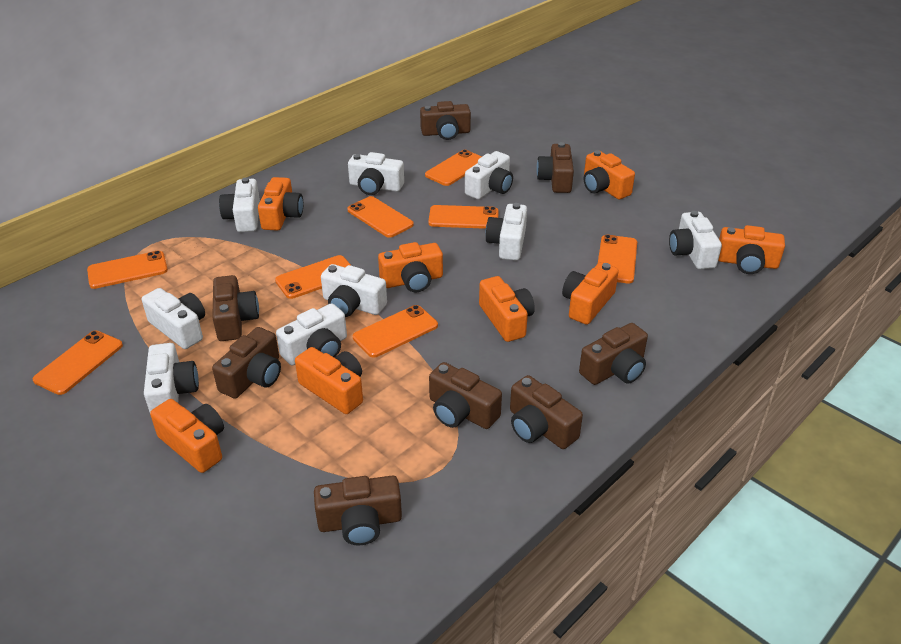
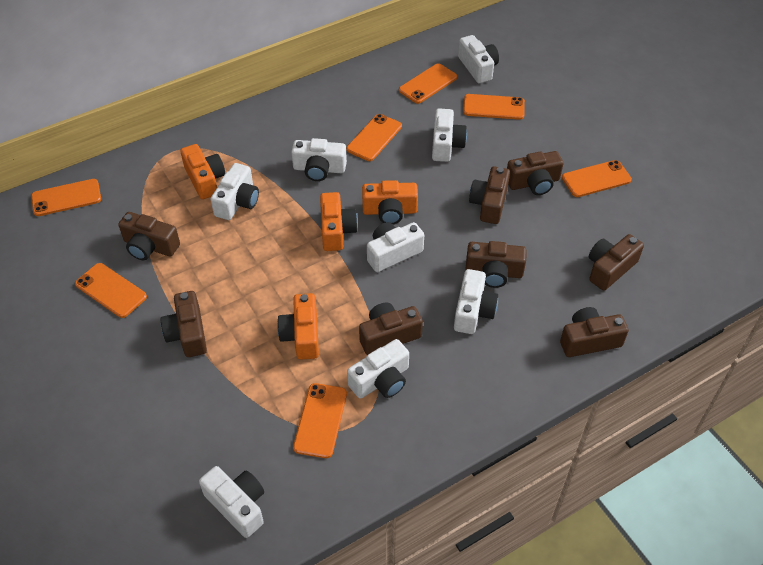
orange camera: [150,399,224,473] [258,177,303,231] [295,347,363,414] [378,242,443,292] [479,276,535,342] [562,262,619,325] [584,150,635,200] [718,225,785,274] = 8 -> [180,144,225,199] [277,293,319,360] [320,192,358,251] [362,180,418,224] = 4
orange phone: [33,331,123,395] [87,251,168,289] [275,255,352,299] [347,196,414,238] [353,305,438,358] [425,149,482,186] [428,205,499,229] [598,235,637,284] = 8 -> [31,179,101,216] [75,263,147,318] [293,383,347,458] [346,114,402,161] [399,63,457,104] [463,94,525,120] [562,160,632,197] = 7
white camera: [142,288,205,349] [144,343,199,412] [219,177,260,232] [276,303,347,365] [321,264,387,317] [348,152,404,195] [465,151,513,199] [485,203,527,261] [669,211,722,269] = 9 -> [199,466,264,538] [210,163,259,220] [291,138,347,181] [347,339,409,399] [367,222,424,272] [432,109,467,162] [454,269,498,334] [458,35,499,84] = 8

